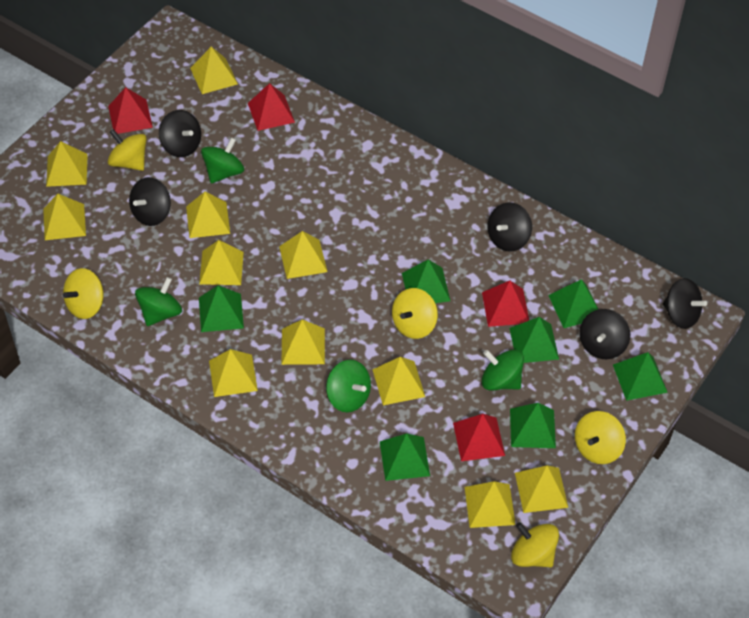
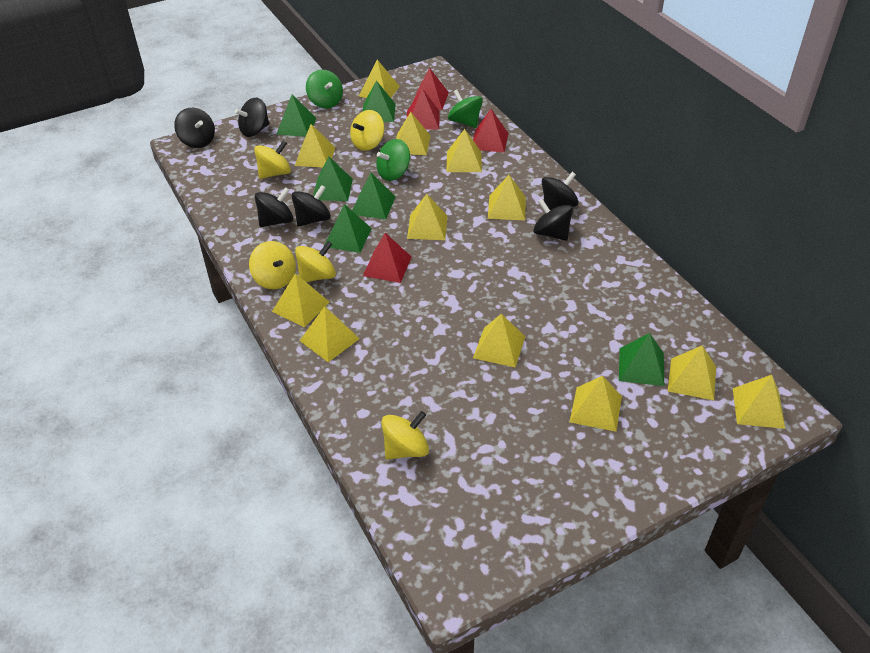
black spinning top: [129,177,171,226] [159,110,201,157] [488,202,532,251] [579,309,630,359] [663,278,707,329] = 5 -> [174,108,215,148] [235,97,269,137] [255,187,293,227] [292,185,331,227] [533,199,573,241] [542,172,579,210] = 6
green pyramid: [199,285,244,332] [380,433,430,481] [402,259,450,303] [510,317,559,363] [510,403,556,448] [548,279,599,328] [613,352,668,401] = 7 -> [276,94,317,137] [313,157,353,201] [324,204,372,253] [352,172,395,219] [362,81,396,122] [619,333,664,386] = 6
green spinning top: [135,277,182,326] [201,137,244,183] [326,360,371,412] [481,349,524,391] = 4 -> [306,70,343,109] [376,139,410,181] [448,90,483,128] = 3
yellow pyramid: [43,194,86,240] [46,141,88,187] [186,192,230,238] [190,46,238,94] [199,240,244,285] [209,349,258,397] [279,231,328,279] [281,319,325,365] [372,357,425,405] [465,481,516,528] [515,465,568,513] = 11 -> [272,273,330,327] [295,124,335,168] [299,306,360,362] [359,60,400,98] [396,112,431,155] [407,194,447,240] [447,129,482,172] [473,313,525,368] [488,175,526,220] [570,376,622,432] [668,345,716,400] [733,375,785,429] = 12

